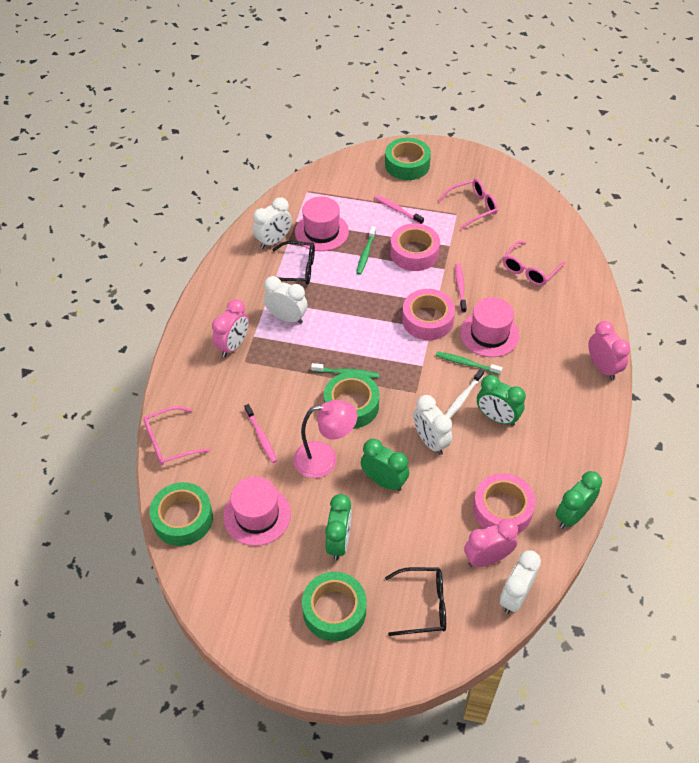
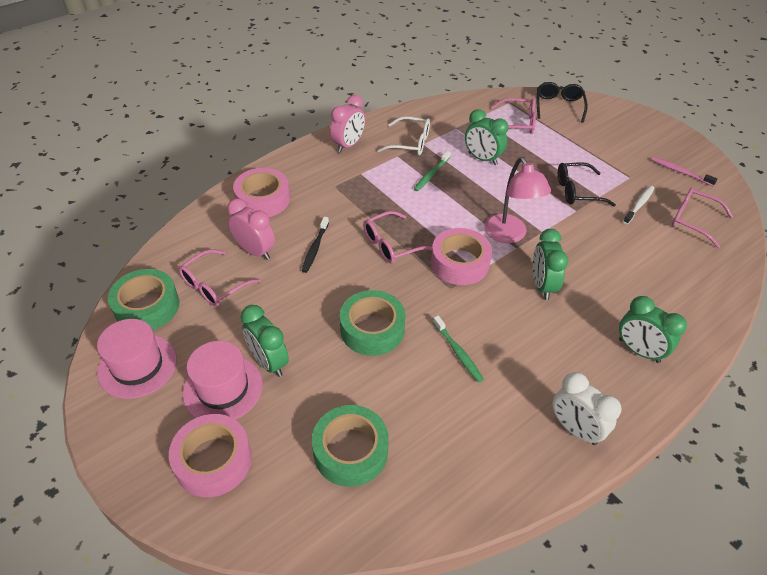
black toothbrush: none = 0 -> [302,217,329,273] = 1
green tape: [150,482,213,546] [302,572,367,641] [324,372,379,429] [385,138,431,180] = 4 -> [108,269,179,330] [312,405,389,487] [340,290,405,356] = 3
green toothbrush: [311,363,379,378] [356,226,376,275] [436,351,503,375] = 3 -> [414,151,451,191] [433,316,484,383] = 2
pink clock: [212,299,249,357] [464,519,518,567] [588,321,630,380] = 3 -> [227,199,275,260] [330,95,365,153] = 2
pink glasses: [143,406,210,465] [439,179,498,229] [503,241,565,286] = 3 -> [179,249,261,307] [363,211,432,263] [491,98,536,134] [672,187,733,248] = 4
pink hat: [223,477,291,546] [295,197,349,251] [460,297,519,357] = 3 -> [97,319,177,399] [182,341,263,419] = 2
pink toothbrush: [244,404,277,463] [374,195,424,224] [455,263,467,313] = 3 -> [652,157,717,186] = 1
white clock: [253,197,292,249] [264,276,307,324] [413,395,452,455] [500,550,541,614] = 4 -> [552,372,622,445] = 1
white glasses: none = 0 -> [377,116,430,155] = 1

